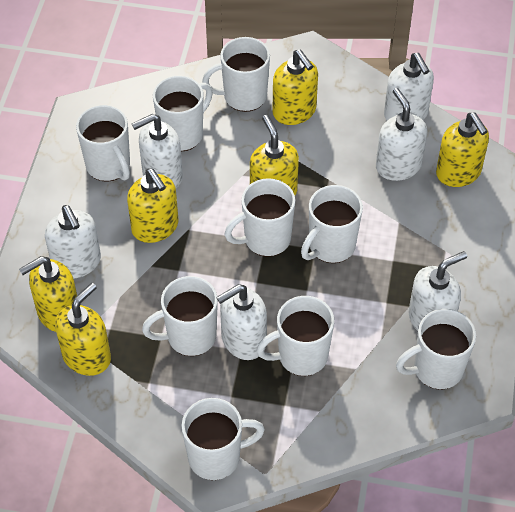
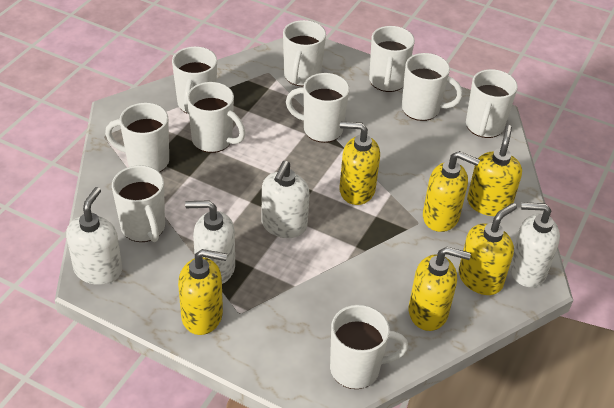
white mug: [76,105,130,182] [142,276,218,356] [153,76,213,151] [182,398,265,480] [202,37,270,112] [224,178,295,257] [256,296,334,376] [301,185,363,263] [396,309,476,390] = 9 -> [105,103,169,172] [112,165,165,242] [172,46,217,114] [187,82,245,153] [283,20,326,87] [286,73,350,143] [330,305,408,389] [369,26,415,92] [402,53,463,121] [466,69,518,138] = 10
white soap dispenser: [45,205,101,279] [132,114,183,188] [216,284,267,360] [376,88,427,181] [384,53,434,120] [409,251,467,331] = 6 -> [66,187,122,285] [185,201,235,284] [261,161,310,238] [509,202,560,287] = 4

